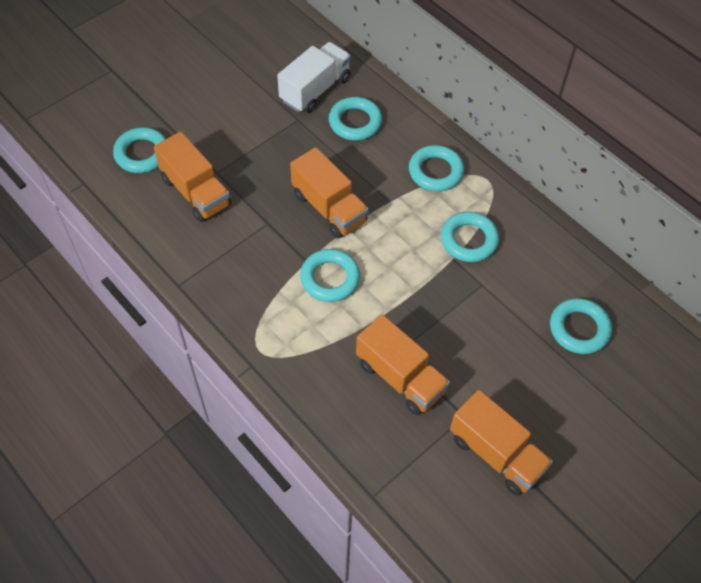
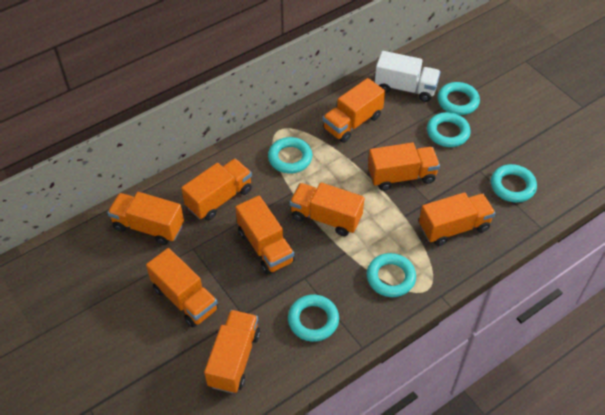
orange truck: [154,132,231,222] [290,147,369,239] [356,315,450,416] [450,390,553,496] = 4 -> [107,192,184,245] [146,248,218,328] [181,158,252,220] [204,310,260,393] [235,196,295,274] [290,183,364,236] [323,78,385,143] [368,143,440,191] [419,192,495,246] = 9

